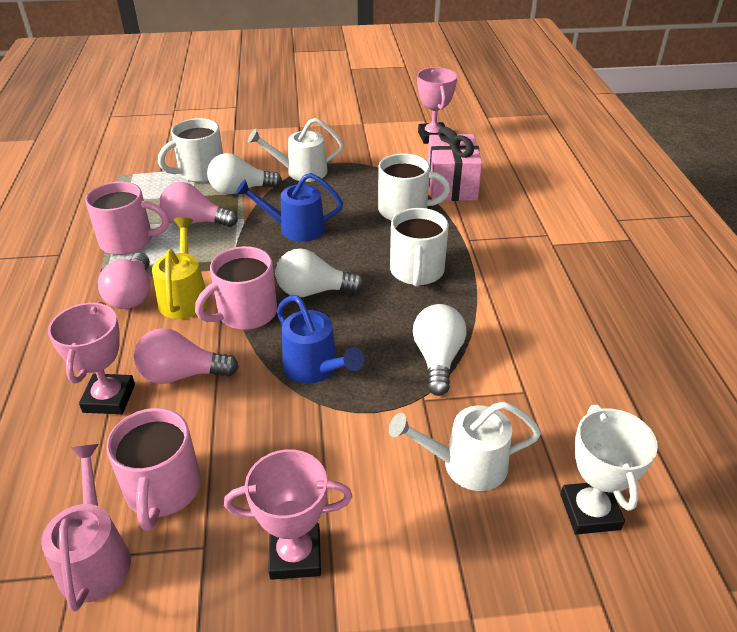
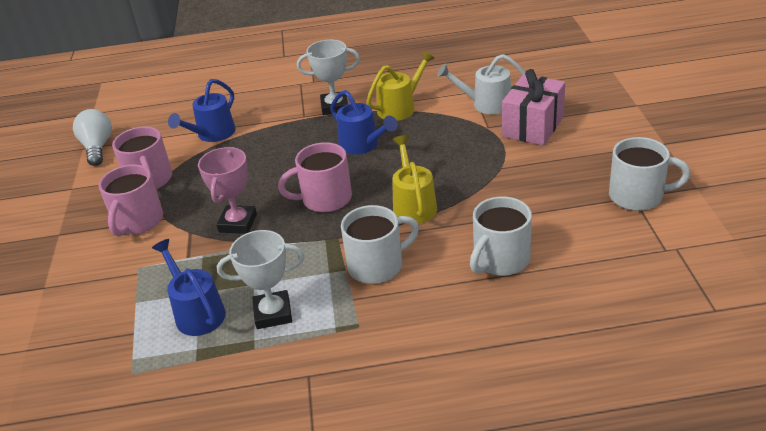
blue watering can: [236,173,343,242] [277,295,364,384] = 2 -> [152,239,226,336] [168,79,236,142] [330,90,398,154] = 3
pink light bulb: [98,253,150,309] [134,328,239,384] [159,182,238,227] = 3 -> none = 0
pink trophy: [48,301,135,414] [224,449,352,580] [417,67,457,144] = 3 -> [198,147,257,234] = 1
pink watering can: [41,444,131,611] = 1 -> none = 0
white light bulb: [207,153,282,194] [276,248,364,297] [413,304,466,396] = 3 -> [73,109,112,166] = 1
white trophy: [561,405,658,535] = 1 -> [217,230,304,329] [297,40,360,115] = 2
white watering can: [248,118,344,182] [389,401,541,491] = 2 -> [437,54,525,114] = 1
yellow watering can: [152,217,209,319] = 1 -> [366,51,435,121] [392,135,437,224] = 2

